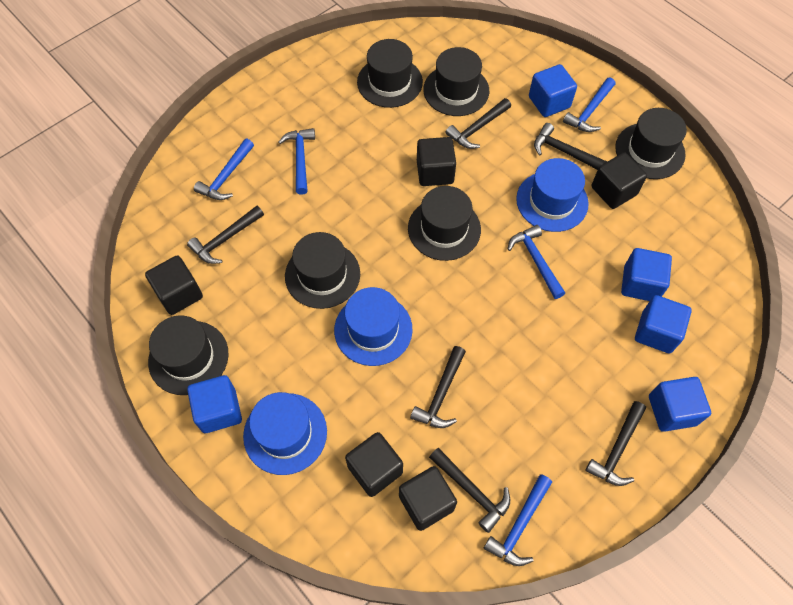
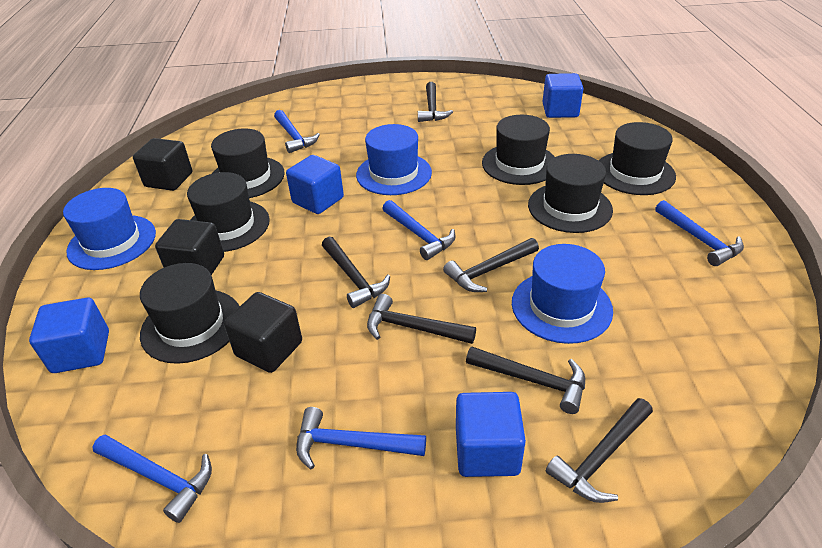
black cube: [145,255,203,315] [345,432,403,497] [399,466,457,531] [417,137,456,186] [592,152,647,209] = 5 -> [133,138,192,191] [155,219,224,275] [224,292,302,373] = 3
blue cube: [187,375,242,433] [529,64,577,117] [621,248,672,301] [635,295,692,353] [649,377,711,432] = 5 -> [29,298,109,373] [286,155,344,214] [456,392,526,477] [542,73,583,118] = 4

